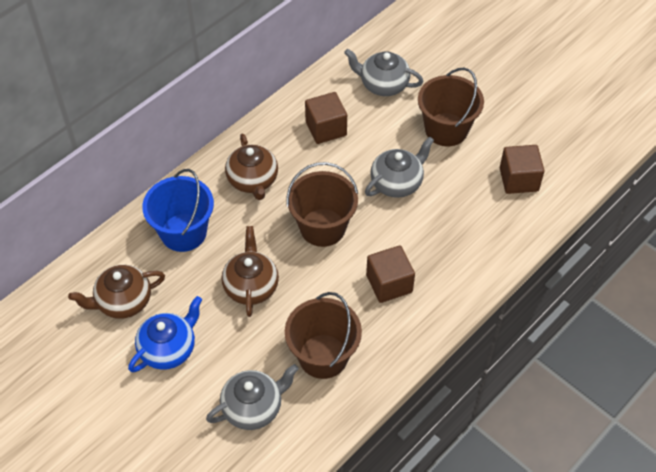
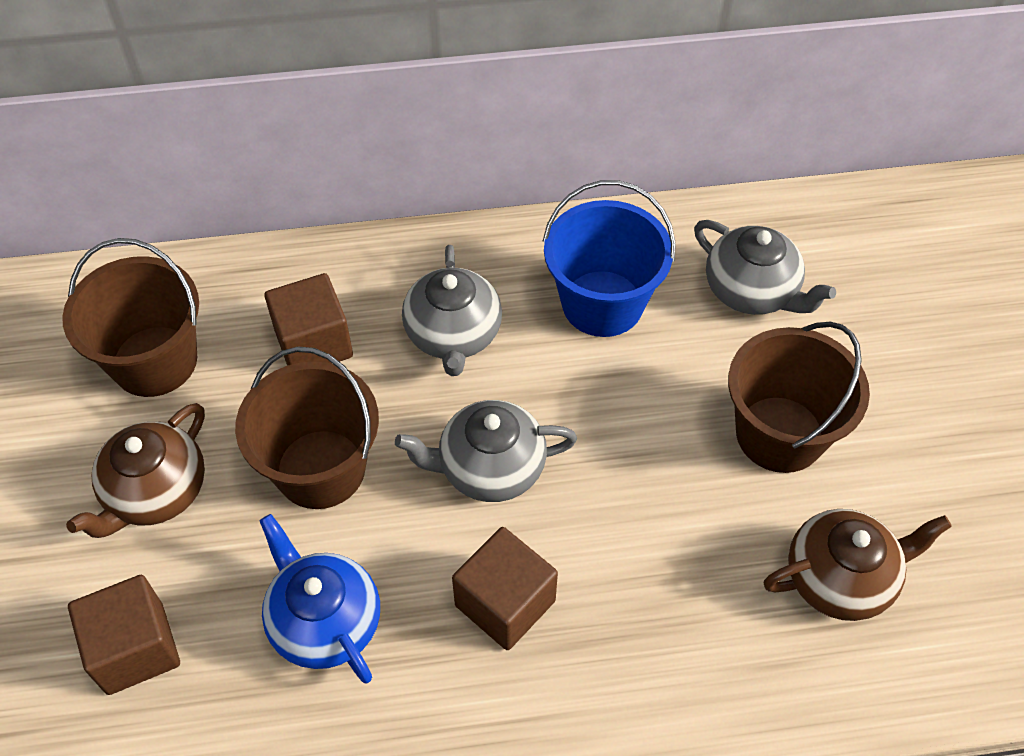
brown teapot: [68,265,165,319] [222,226,279,317] [225,134,278,200] = 3 -> [66,403,205,538] [764,509,952,621] = 2

